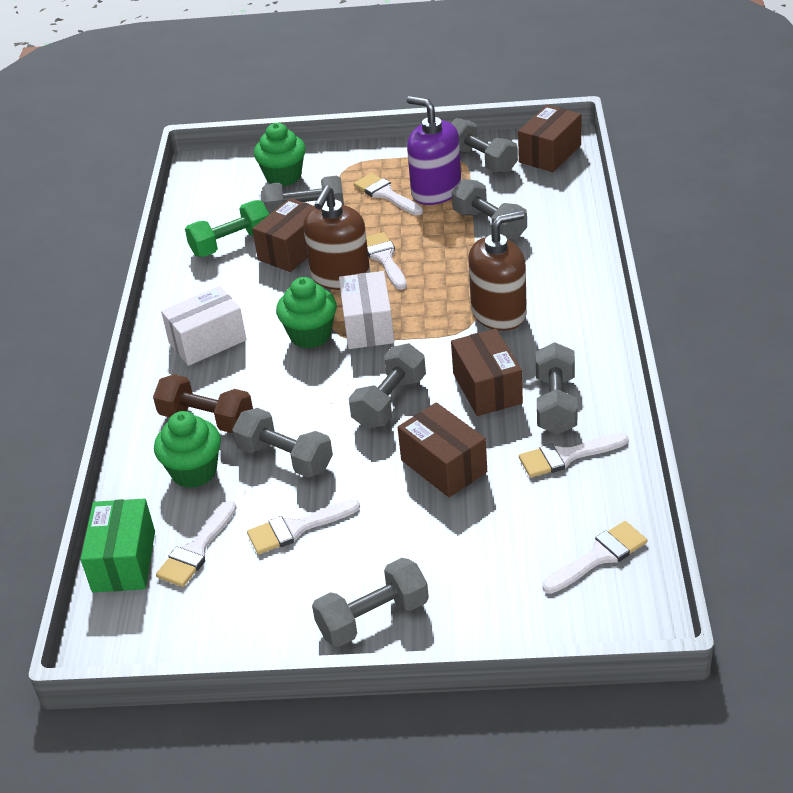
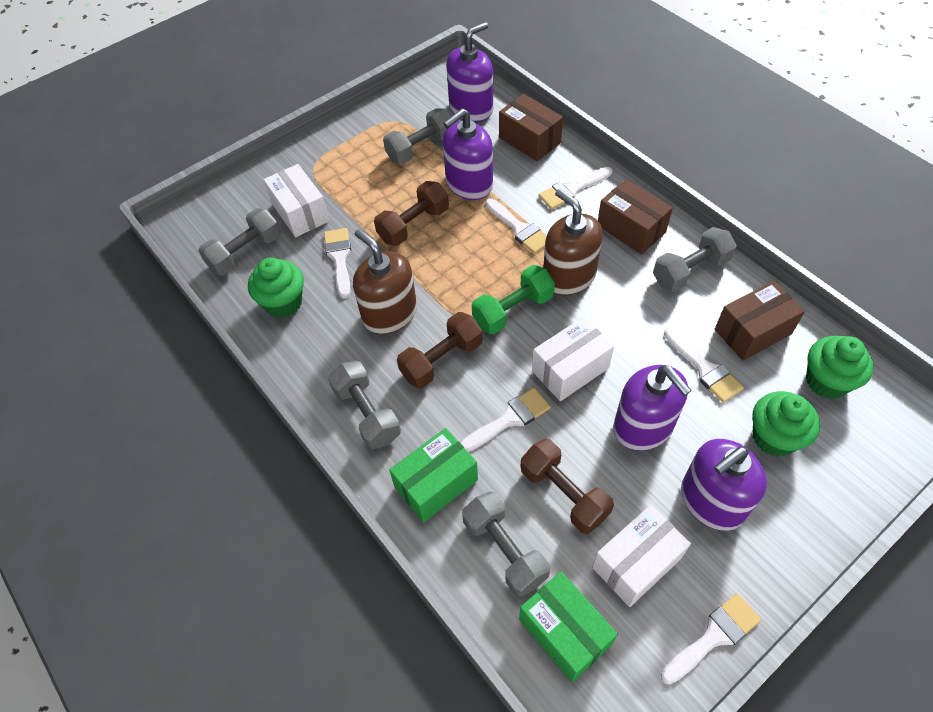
brown box: [252,198,315,272] [398,402,487,497] [451,329,523,416] [518,105,581,172] = 4 -> [499,94,563,161] [598,179,673,254] [715,281,805,361] = 3
brown dumbbell: [153,374,253,433] = 1 -> [374,181,449,246] [397,312,482,388] [520,439,614,534] = 3
green box: [81,499,155,592] = 1 -> [389,428,478,522] [519,572,618,682] = 2
grey dumbbell: [232,408,333,478] [262,175,344,214] [312,558,429,647] [349,344,426,429] [452,118,518,174] [452,179,527,240] [536,342,577,434] = 7 -> [198,208,281,275] [328,361,401,450] [383,108,451,164] [462,491,550,597] [653,227,737,292] = 5
purple soap dispenser: [407,96,461,205] = 1 -> [443,108,493,200] [446,22,493,122] [613,365,692,451] [681,439,767,531] = 4
white box: [161,286,246,366] [339,271,394,349] = 2 -> [264,164,330,237] [532,317,614,401] [592,505,691,607] = 3

